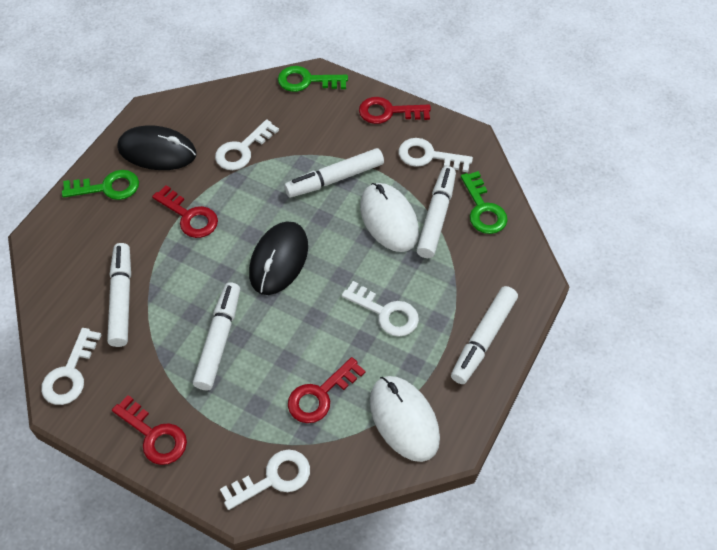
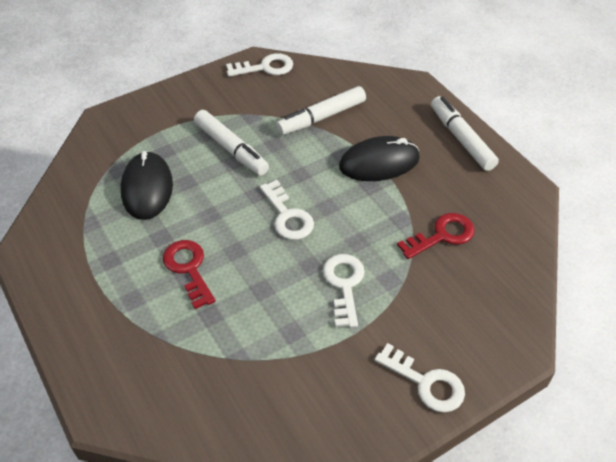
green key: [62,170,139,200] [278,66,348,92] [461,171,508,234] = 3 -> none = 0
red key: [112,395,187,465] [152,185,218,238] [288,357,366,423] [359,97,431,124] = 4 -> [163,240,215,309] [397,213,475,259] = 2
white key: [41,328,101,405] [215,119,279,170] [220,449,310,510] [342,281,419,337] [399,138,473,172] = 5 -> [226,53,293,77] [260,180,314,240] [323,254,365,328] [375,343,465,412] = 4
white marker: [107,243,131,347] [193,282,240,390] [284,148,384,198] [417,166,456,258] [451,286,518,384] = 5 -> [194,110,269,176] [276,86,366,135] [431,96,499,171] = 3
white mouse: [360,183,419,252] [370,376,440,462] = 2 -> none = 0

